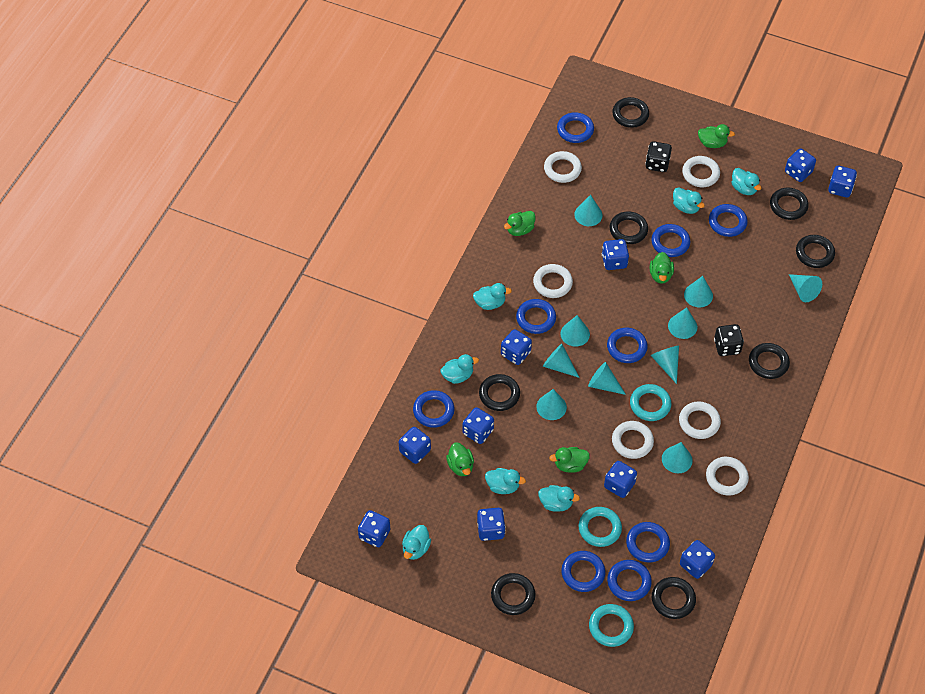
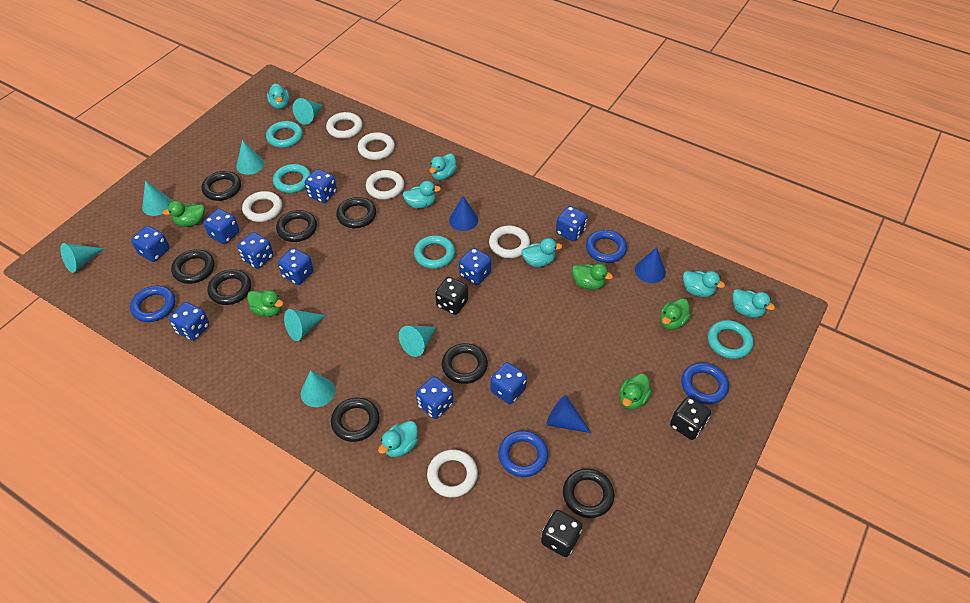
black dice: [645,141,672,172] [714,324,744,356] = 2 -> [435,277,468,315] [541,510,582,557] [670,397,711,440] = 3
blue cone: none = 0 -> [449,196,478,231] [546,395,591,433] [635,247,666,283] = 3
blue ring: [413,390,455,428] [516,299,556,334] [557,112,594,143] [561,551,605,592] [607,328,648,363] [607,560,652,601] [626,522,670,563] [651,224,690,257] [709,204,748,237] = 9 -> [130,286,175,322] [498,431,548,477] [586,230,627,263] [681,363,729,404] = 4
turquoise cone: [536,389,567,420] [543,344,580,378] [560,315,590,347] [574,195,602,226] [588,362,626,395] [651,346,679,384] [662,442,693,473] [668,307,697,339] [684,276,713,307] [789,274,822,302] = 10 -> [60,243,104,273] [142,181,172,216] [236,140,264,175] [284,309,326,341] [293,98,323,125] [301,370,335,407] [399,326,436,357] = 7
turquoise ring: [579,507,622,547] [589,604,634,647] [630,384,671,421] = 3 -> [266,121,303,148] [273,164,311,193] [414,235,455,269] [708,320,754,359] = 4

